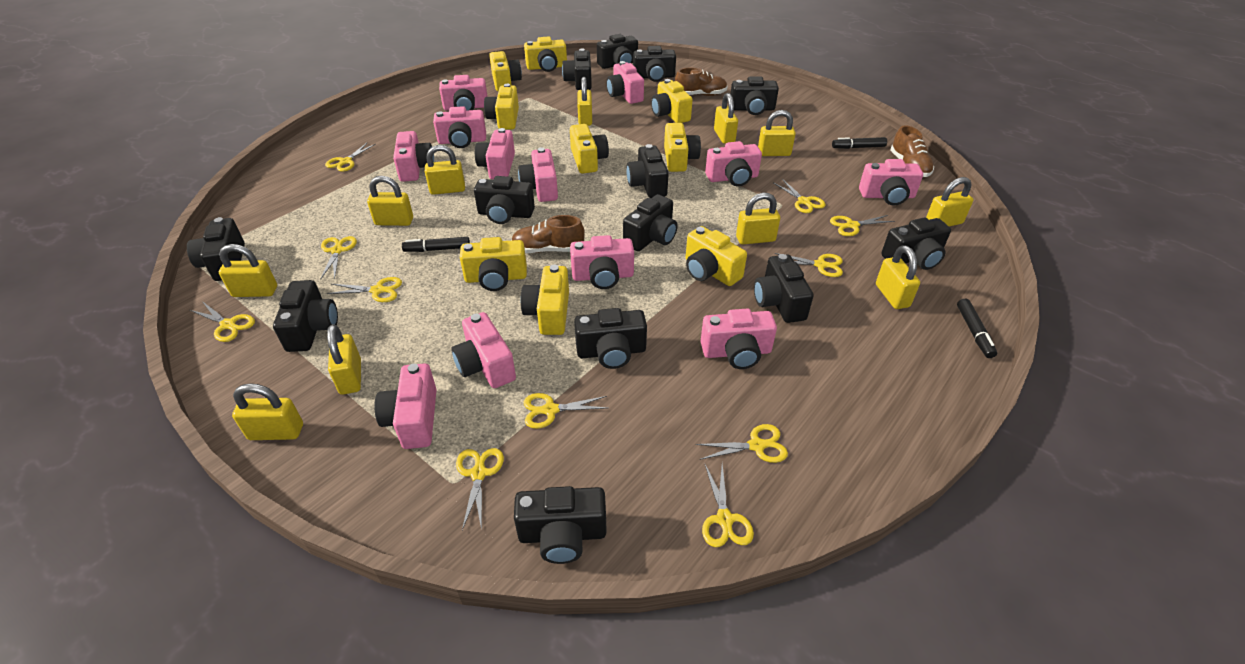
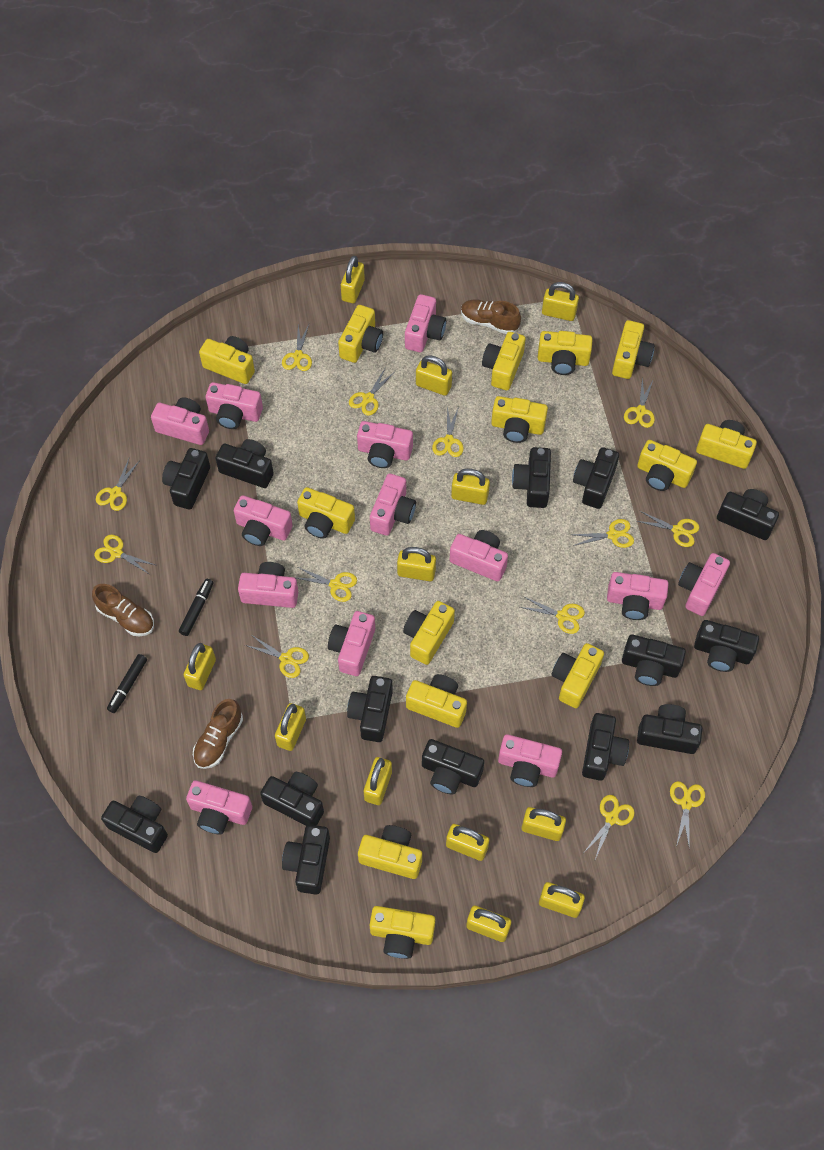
black camera: [187,217,245,281] [273,280,338,352] [474,176,535,224] [514,486,607,564] [562,49,592,90] [574,308,647,369] [597,34,638,69] [623,194,678,251] [626,144,669,198] [633,46,676,82] [731,76,779,115] [754,254,814,323] [881,217,951,270] = 13 -> [101,796,168,853] [162,448,210,510] [215,439,274,488] [260,772,324,826] [282,825,330,895] [347,676,393,742] [422,739,484,794] [512,447,551,508] [573,447,619,509] [582,713,629,781] [622,635,686,686] [637,704,702,754] [694,620,759,672] [717,489,779,540] = 14
black marker: [402,237,470,252] [832,137,887,149] [957,299,997,358] = 3 -> [107,654,147,713] [179,579,213,636] = 2
pink camera: [374,363,437,449] [393,131,434,182] [433,106,486,148] [439,75,488,111] [451,312,516,388] [475,128,515,179] [518,147,558,202] [570,235,634,289] [606,61,644,104] [700,309,777,369] [705,141,762,186] [859,159,923,206] = 12 -> [151,397,209,445] [186,780,252,835] [206,382,263,429] [234,495,293,546] [238,562,298,608] [328,611,375,676] [357,421,413,468] [370,474,416,536] [405,294,446,352] [450,530,508,581] [498,734,562,787] [607,572,669,620] [678,553,730,616] = 13
yellow camera: [460,237,527,291] [484,84,519,129] [489,51,522,91] [521,265,569,335] [524,36,567,72] [570,124,609,174] [651,79,693,123] [664,123,701,172] [686,226,747,286] = 9 -> [199,336,255,384] [297,487,355,539] [338,305,383,363] [358,825,422,879] [370,906,435,959] [403,601,455,665] [406,674,467,728] [482,332,526,390] [491,396,548,443] [538,331,593,375] [551,643,604,708] [612,320,655,379] [637,440,697,491] [696,420,757,469] = 14
yellow padlock: [219,244,277,297] [232,383,303,440] [327,324,361,395] [367,176,413,226] [425,145,465,195] [577,77,592,126] [714,93,738,144] [736,193,780,245] [758,110,796,156] [876,245,920,309] [926,177,973,227] = 11 -> [184,643,216,690] [275,703,306,751] [341,256,365,303] [364,757,392,805] [397,547,436,581] [416,355,452,396] [446,824,489,861] [451,468,490,505] [466,906,511,942] [522,807,566,841] [539,882,585,918] [542,282,579,321] = 12
yellow scissors: [190,301,255,342] [320,236,357,280] [325,142,375,172] [327,277,402,302] [456,448,504,530] [524,393,607,429] [696,424,788,463] [702,464,754,547] [774,179,826,213] [774,253,843,277] [830,215,895,236] = 11 -> [94,535,155,574] [96,459,140,511] [245,635,309,678] [282,324,312,371] [296,567,357,602] [349,369,394,416] [432,406,464,457] [520,596,585,634] [573,519,634,548] [584,795,635,859] [624,377,655,428] [637,511,699,547] [670,781,705,850] = 13

